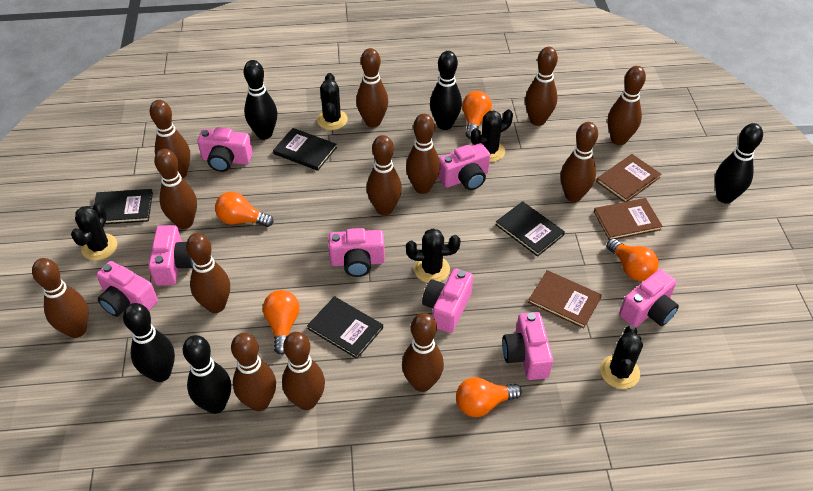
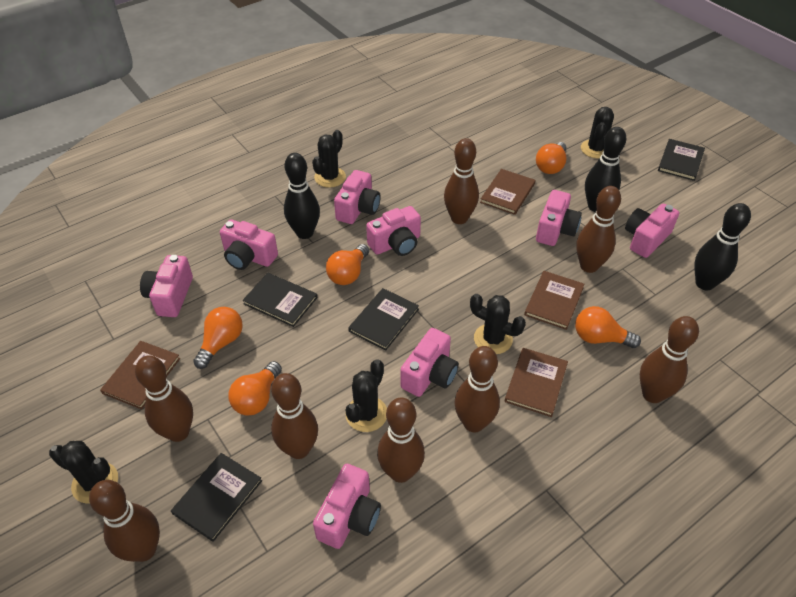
black bowling pin: [123,303,175,382] [183,335,231,414] [244,60,277,139] [430,51,462,130] [715,123,763,204] = 5 -> [284,153,320,239] [585,127,626,212] [695,203,751,290] = 3
brown book: [528,270,602,329] [594,198,663,240] [596,154,661,202] = 3 -> [100,341,180,410] [480,169,536,215] [505,348,568,417] [524,271,584,330] = 4
brown bowling pin: [32,258,88,338] [150,100,190,178] [154,149,197,229] [186,233,230,313] [231,333,276,411] [282,332,325,410] [356,48,388,127] [367,135,402,216] [402,313,444,392] [406,114,440,194] [525,47,558,126] [560,122,598,202] [608,66,646,145] = 13 -> [89,480,160,562] [135,355,193,442] [271,373,318,459] [377,398,425,483] [444,138,479,224] [454,346,500,432] [576,186,621,273] [640,316,699,403] = 8

